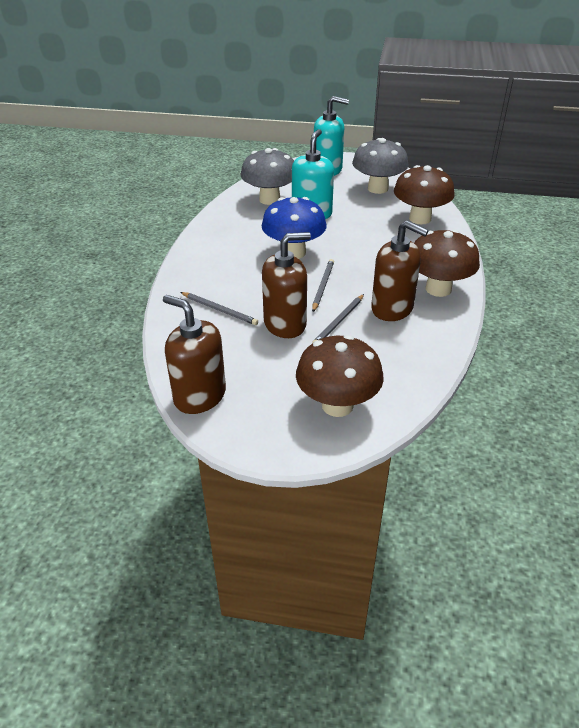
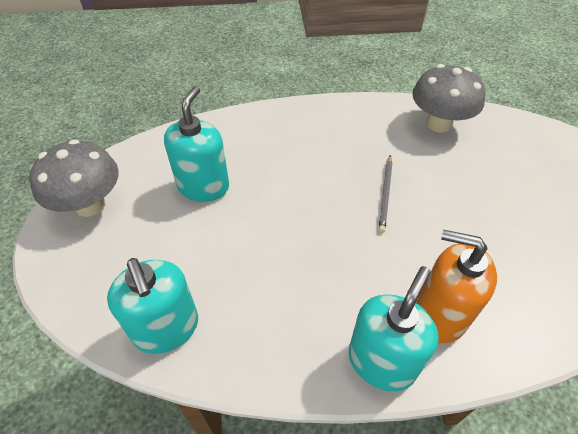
blue mushroom: [262,197,327,259] = 1 -> none = 0
brown mushroom: [296,335,384,417] [394,165,455,224] [414,229,480,297] = 3 -> none = 0
brown soap dispenser: [163,295,226,414] [262,232,311,338] [371,220,429,321] = 3 -> none = 0
grey pencil: [180,292,258,325] [312,259,334,312] [312,294,364,344] = 3 -> [378,155,392,233] = 1
orange soap dispenser: none = 0 -> [416,230,497,343] = 1
turquoise soap dispenser: [292,129,334,219] [314,96,349,176] = 2 -> [107,258,198,354] [164,86,229,202] [349,266,439,391] = 3

